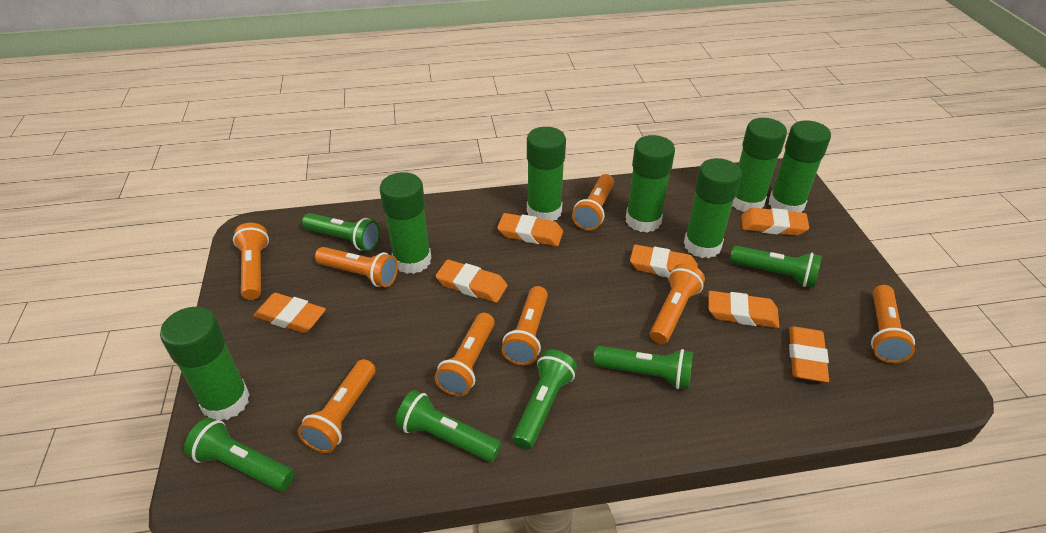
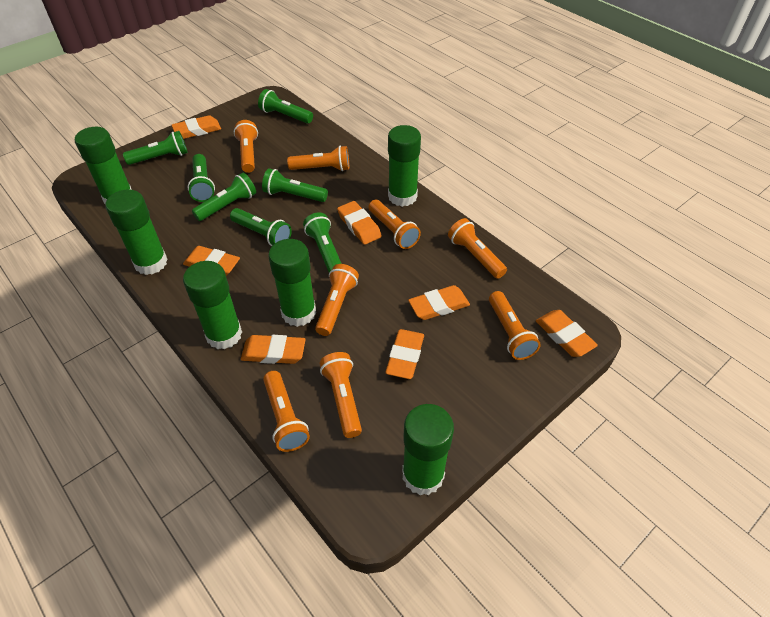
green flashlight: [184,418,295,491] [302,213,380,251] [395,390,501,462] [512,350,577,449] [593,346,693,389] [730,246,822,288] = 6 -> [123,131,188,165] [187,154,215,202] [192,173,256,221] [230,208,292,246] [258,89,313,124] [262,168,328,202] [303,212,342,272] = 7
green glue stick: [160,307,250,421] [380,172,432,274] [527,127,566,221] [626,135,675,233] [684,158,742,258] [732,118,787,212] [769,120,831,213] = 7 -> [75,127,132,204] [105,189,168,275] [183,261,242,349] [268,239,316,327] [388,125,421,207] [402,404,454,495] = 6

